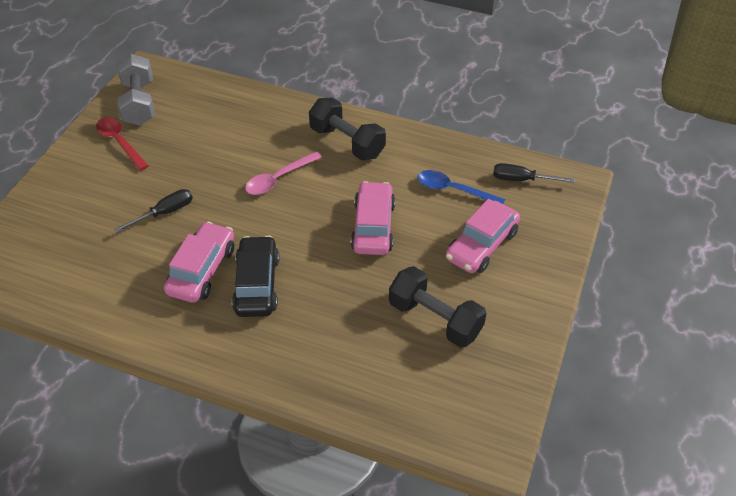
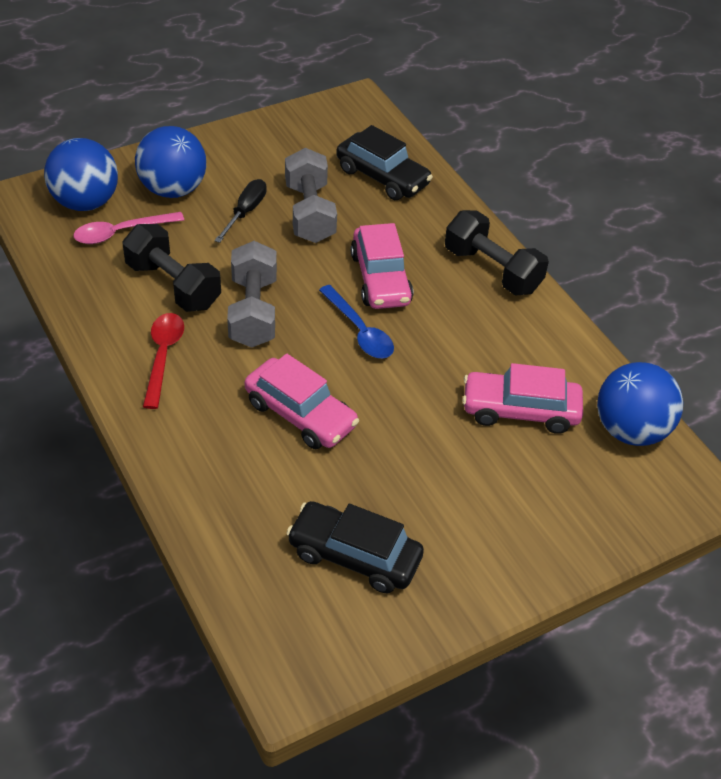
black car: [232,236,280,317] = 1 -> [286,501,424,593] [336,125,433,200] = 2
black screwdriver: [114,189,193,233] [493,163,575,183] = 2 -> [214,179,267,243] = 1
blue ball: none = 0 -> [44,138,118,211] [135,126,206,198] [597,362,683,446] = 3
grey dumbbell: [117,54,155,126] = 1 -> [227,241,277,348] [285,148,337,243] = 2

